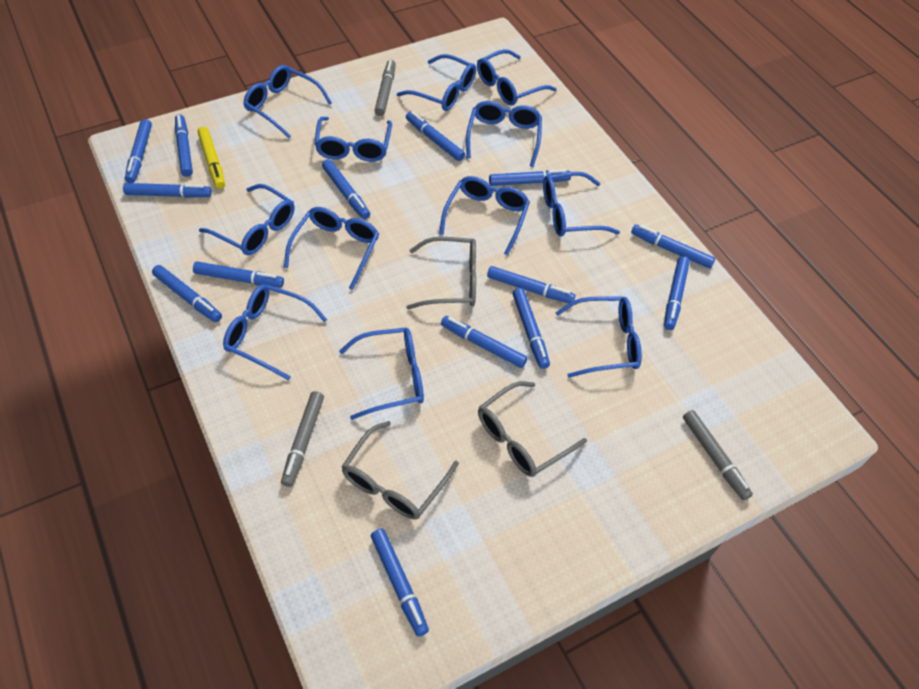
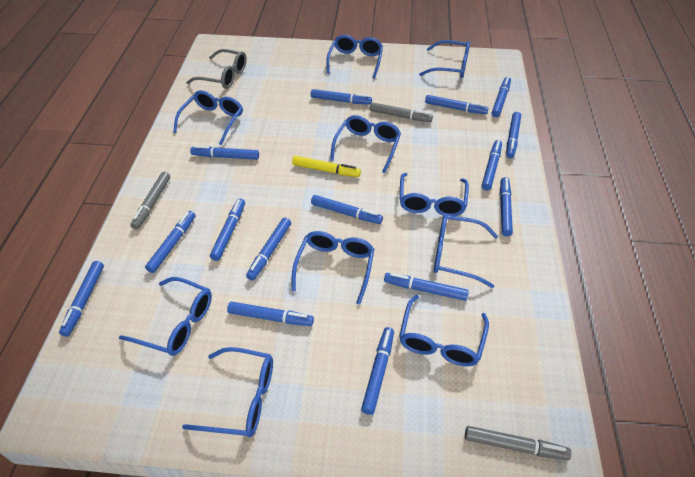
blue glasses: [199,184,294,255] [223,284,327,380] [243,65,332,138] [284,207,379,290] [314,117,392,162] [339,328,424,420] [397,54,476,111] [439,176,530,255] [466,101,542,167] [477,49,556,106] [543,172,620,237] [555,297,642,378] = 12 -> [119,277,212,356] [173,90,243,145] [182,347,273,437] [292,231,374,305] [326,35,383,79] [330,115,401,173] [399,295,489,366] [400,173,469,216] [419,40,470,78] [434,215,498,288] = 10
blue marker: [123,183,212,198] [125,119,152,183] [152,265,222,322] [175,114,193,177] [193,261,284,288] [322,159,370,219] [371,529,429,637] [406,111,465,161] [441,316,527,368] [487,266,575,303] [489,169,571,186] [513,288,550,369] [631,224,715,268] [664,256,690,330] = 14 -> [59,261,104,337] [145,211,196,273] [190,145,259,160] [210,199,245,261] [227,302,314,326] [246,218,291,280] [311,89,372,105] [311,195,383,224] [361,327,394,415] [384,273,469,301] [425,95,489,114] [482,140,502,191] [491,77,511,117] [500,177,513,236] [506,112,521,159] = 15
grey glasses: [341,421,459,520] [406,237,476,309] [478,381,587,477] = 3 -> [186,49,247,89] = 1

